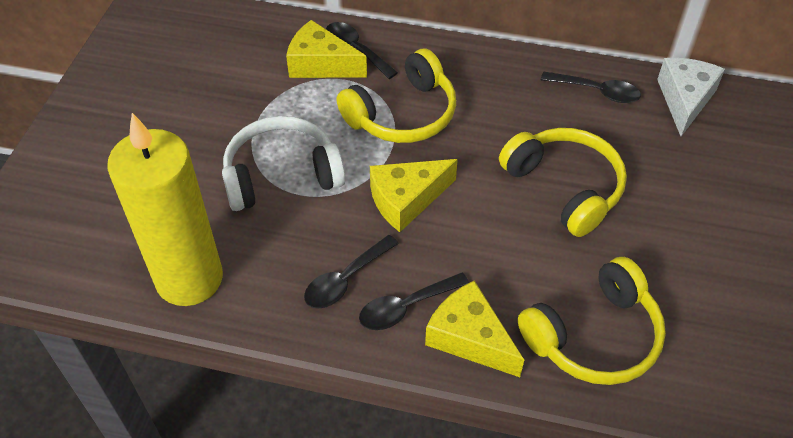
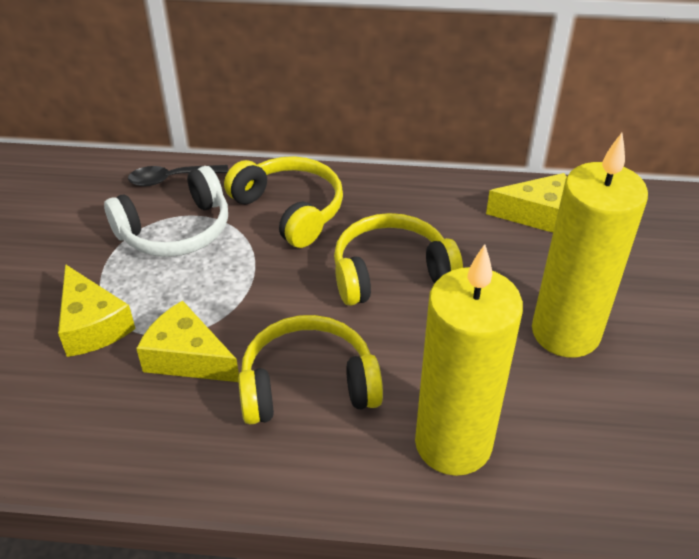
black spoon: [304,235,399,309] [326,22,398,79] [359,272,469,330] [541,71,641,103] = 4 -> [128,165,228,186] = 1
white cheese: [657,58,725,136] = 1 -> none = 0
yellow candle: [107,113,223,306] = 1 -> [415,244,523,476] [532,133,648,358] = 2

